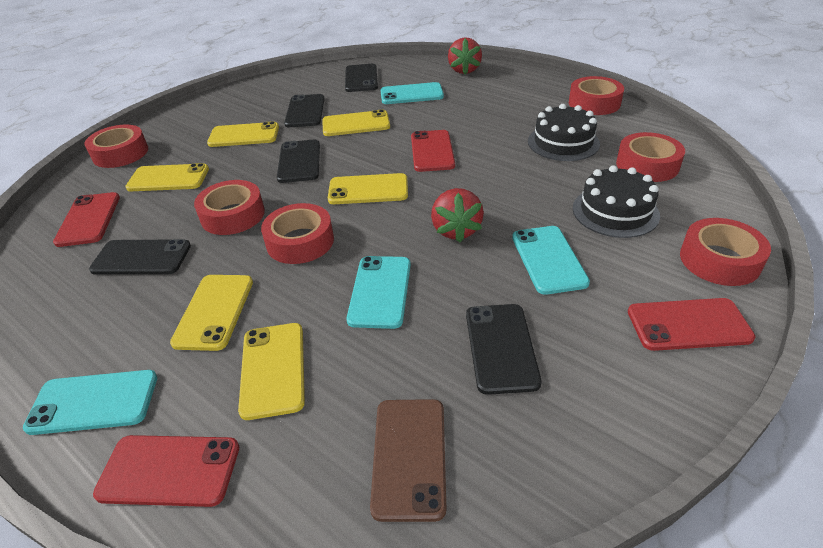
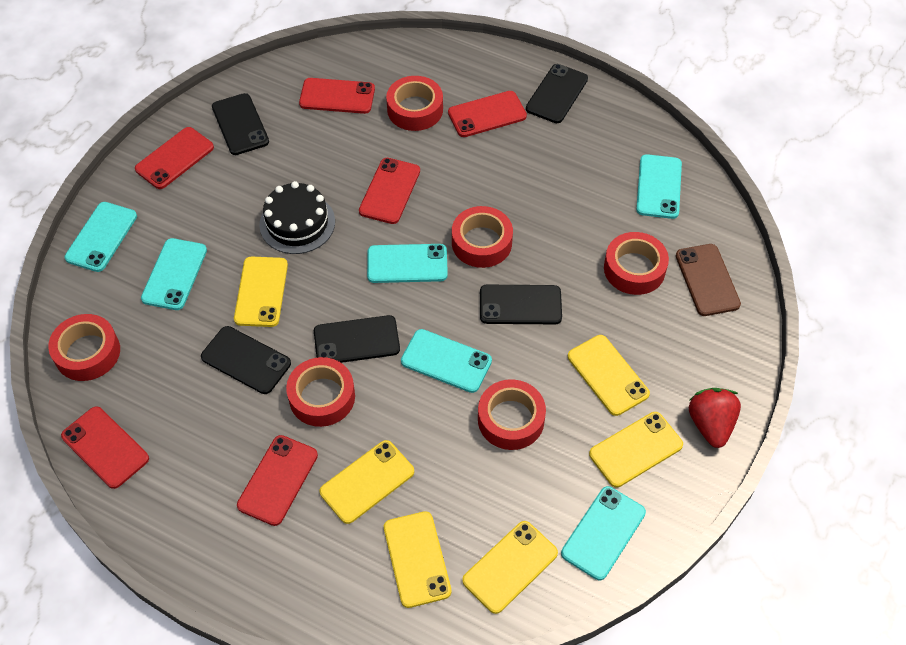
black cake: [528,104,600,161] [573,165,660,238] = 2 -> [259,181,335,254] = 1
red phone: [53,192,120,247] [93,435,239,507] [411,130,455,172] [628,298,756,351] = 4 -> [61,406,149,489] [135,127,214,189] [237,435,318,526] [299,78,375,114] [359,158,420,224] [448,91,527,137] = 6
red strawberry: [431,188,484,243] [448,37,482,75] = 2 -> [689,388,741,448] = 1
turquoise phone: [23,370,157,435] [347,256,411,329] [381,82,444,104] [512,226,590,295] = 4 -> [64,202,137,272] [141,238,207,310] [367,244,448,283] [401,329,492,393] [561,486,646,580] [636,154,682,219] = 6

